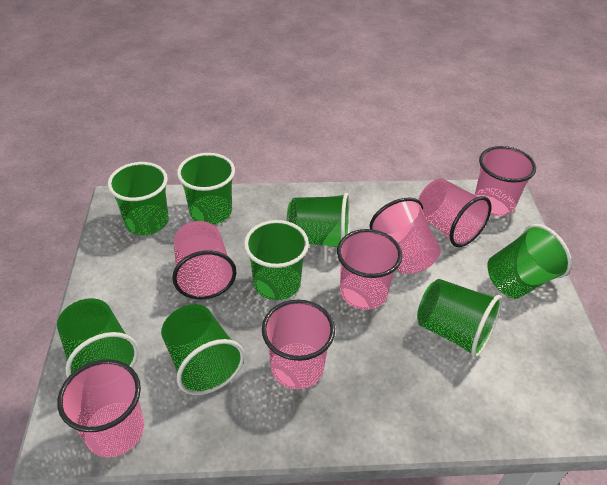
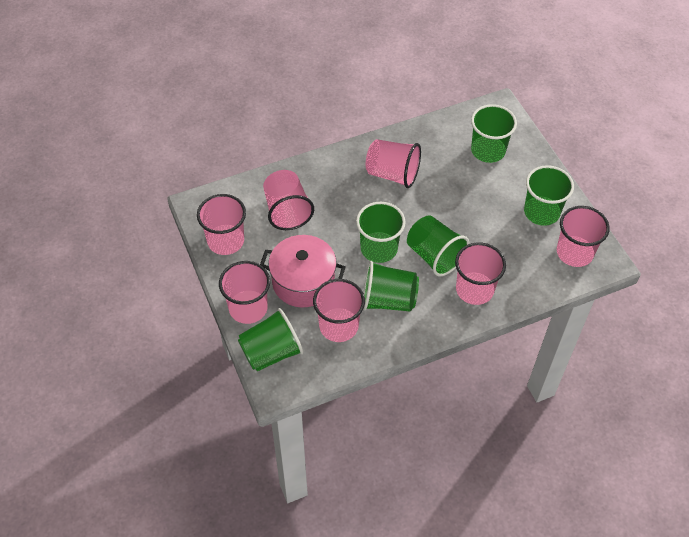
green cup: [57,298,139,378] [108,162,169,235] [161,304,245,395] [177,153,235,224] [244,220,309,300] [287,193,350,247] [417,279,502,358] [487,224,572,299] = 8 -> [238,308,303,372] [356,202,406,263] [363,261,419,312] [407,215,469,276] [471,104,517,163] [524,165,574,226] = 6
pink pot: none = 0 -> [260,235,345,308] = 1

